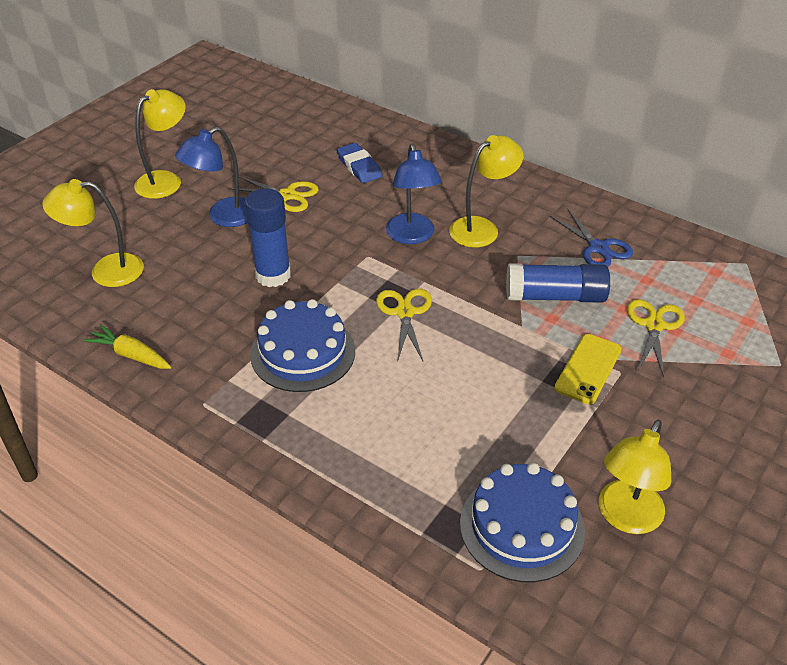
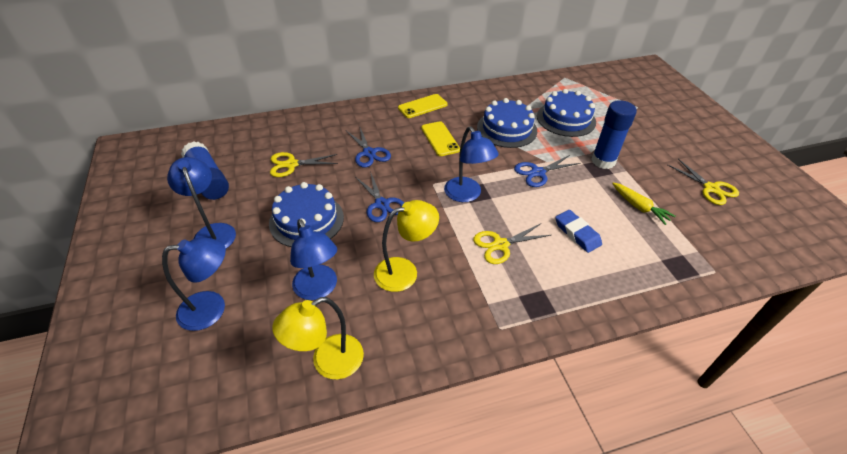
blue cake: [250,299,355,392] [460,463,585,582] = 2 -> [269,182,344,247] [477,98,537,148] [537,89,596,137] = 3
blue lamp: [175,127,247,227] [386,143,442,244] = 2 -> [162,237,226,331] [167,157,236,248] [290,219,337,300] [444,127,499,202] = 4
blue scissors: [550,208,633,266] = 1 -> [346,128,391,167] [356,171,404,222] [514,155,580,187] = 3
yellow lamp: [42,179,144,287] [134,89,186,199] [449,135,523,247] [599,420,671,534] = 4 -> [272,297,364,380] [374,200,439,292] = 2
yellow phone: [554,334,622,404] = 1 -> [398,94,448,118] [421,121,460,156] = 2

